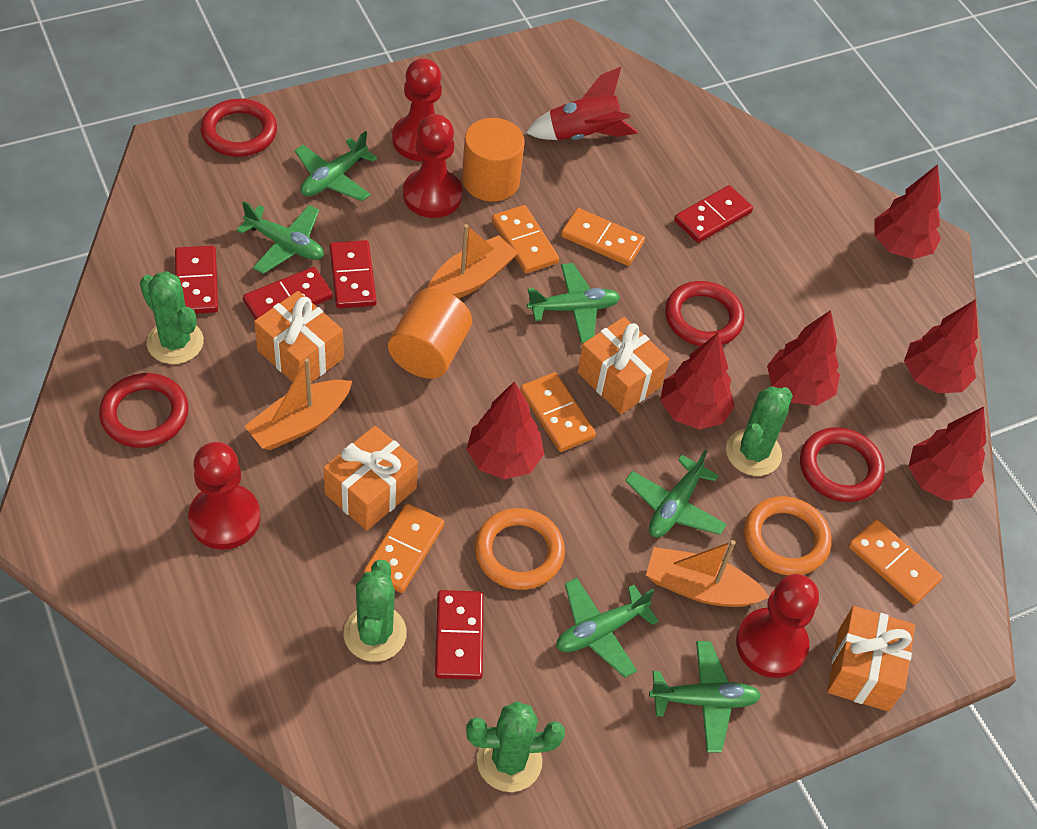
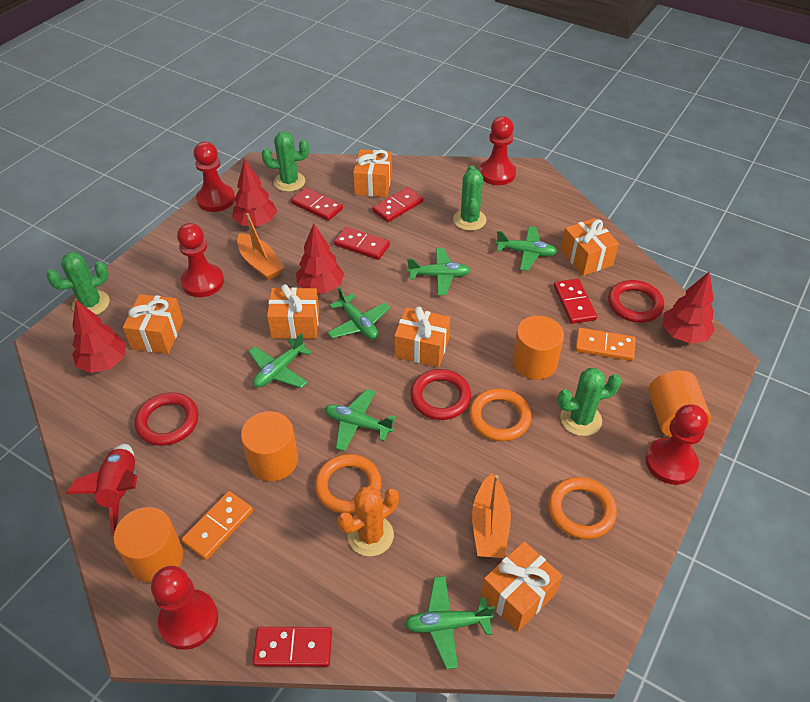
orange boat: [245,358,352,450] [427,224,518,298] [646,540,769,607] = 3 -> [237,213,284,280] [472,474,511,558] = 2
orange cactus: none = 0 -> [338,486,399,556] = 1
orange cylinder: [388,288,472,379] [462,118,525,202] = 2 -> [113,507,183,583] [241,411,298,481] [512,316,564,380] [648,370,711,437] = 4
orange domino: [364,503,444,593] [492,205,559,274] [520,372,596,452] [561,208,645,266] [848,519,943,605] = 5 -> [181,491,253,560] [575,328,635,361] = 2
orange gift: [254,291,344,382] [323,426,418,531] [577,317,669,414] [827,606,915,712] = 4 -> [123,294,183,354] [267,284,319,339] [353,149,392,197] [394,306,450,367] [481,541,562,632] [561,218,619,276] = 6
orange ring: [475,508,565,590] [744,496,832,575] = 2 -> [315,454,381,514] [469,388,531,441] [548,477,617,539] = 3
red pawn: [188,442,260,550] [392,58,442,161] [403,114,463,218] [736,574,819,678] = 4 -> [151,566,218,650] [177,223,224,297] [194,142,235,212] [479,116,516,185] [645,404,708,485] = 5
red ring: [99,373,189,448] [201,99,277,157] [665,281,745,346] [800,427,885,502] = 4 -> [135,392,199,446] [410,369,471,420] [608,280,664,323] = 3
red tree: [467,381,544,480] [660,333,735,429] [767,310,840,406] [874,164,941,259] [904,299,978,393] [908,406,986,501] = 6 -> [72,300,126,373] [232,159,277,227] [296,223,344,293] [662,271,715,344] = 4

